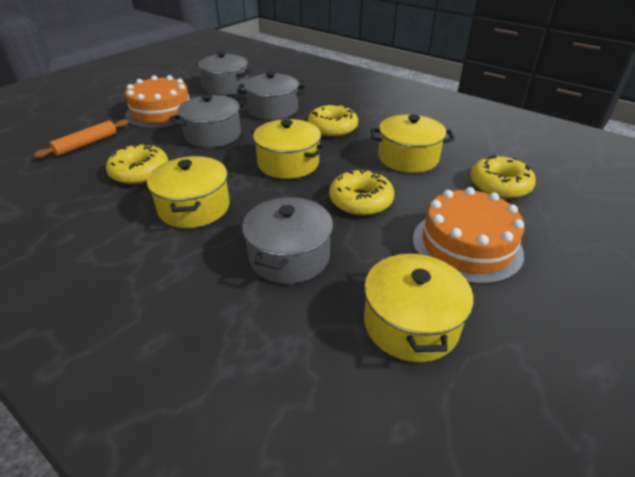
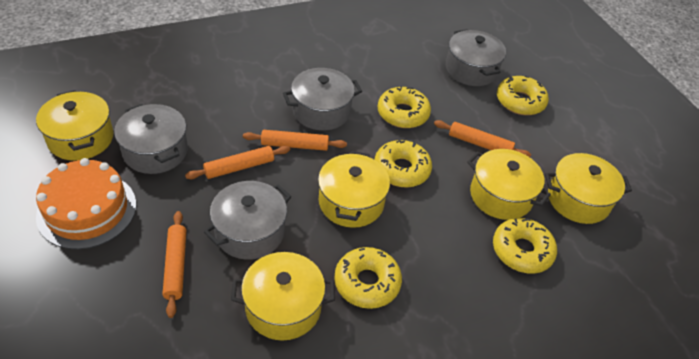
orange cake: [125,75,190,128] [413,187,524,284] = 2 -> [36,158,136,249] = 1
orange rolling pin: [33,119,129,158] = 1 -> [162,211,186,318] [185,146,290,179] [243,130,347,151] [434,120,531,157] = 4
yellow donut: [106,143,168,184] [308,104,358,137] [329,169,394,216] [470,155,536,199] = 4 -> [334,247,402,309] [374,140,432,188] [378,86,431,128] [493,218,557,274] [497,76,549,115] = 5
yellow pot: [147,156,230,228] [251,119,326,179] [364,252,473,362] [370,114,455,173] = 4 -> [36,90,114,161] [231,252,335,341] [318,151,390,228] [467,149,551,220] [545,153,632,224] = 5

